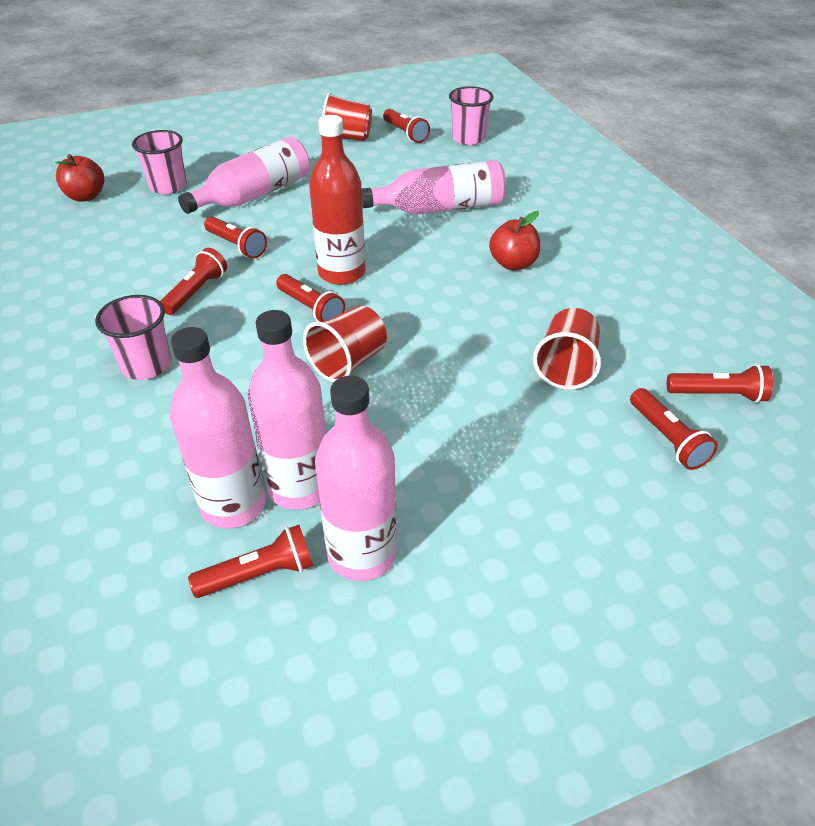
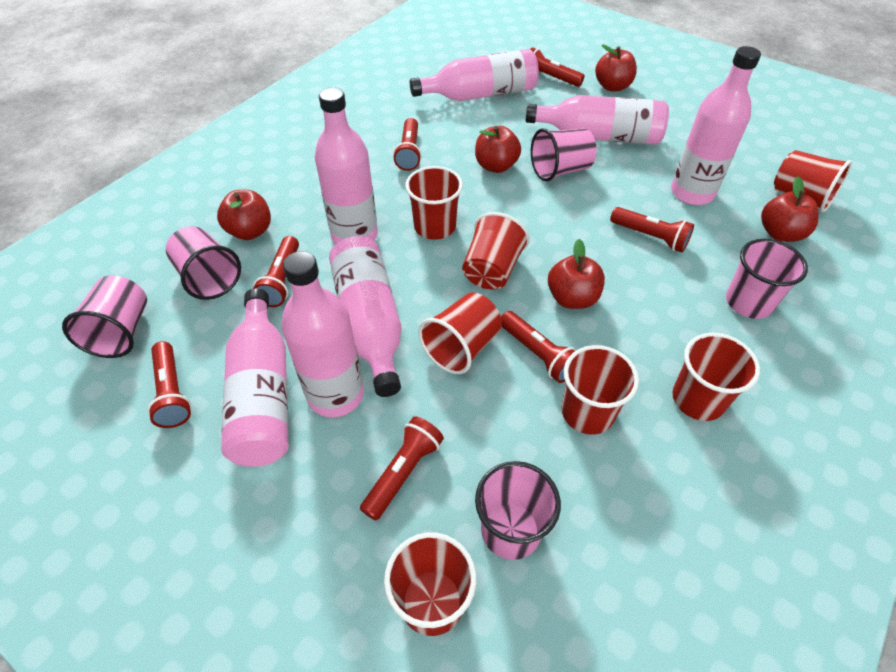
pink bottle: [170,327,266,528] [178,137,310,214] [248,310,327,510] [315,376,397,581] [362,160,506,214] = 5 -> [221,288,289,467] [281,251,364,417] [315,87,378,244] [329,236,401,397] [410,49,539,101] [526,95,669,145] [671,46,761,205] = 7
pink cup: [95,295,171,380] [132,130,187,194] [449,86,494,145] = 3 -> [62,276,147,358] [166,226,241,300] [475,461,561,560] [531,128,597,181] [726,239,808,319] = 5
red apple: [55,154,104,202] [489,211,541,270] = 2 -> [217,190,271,240] [475,126,521,173] [548,239,605,309] [595,44,637,91] [761,177,819,242] = 5
red bottle: [309,115,365,285] = 1 -> none = 0
red cup: [303,305,387,382] [322,93,372,141] [533,308,601,390] = 3 -> [384,532,476,636] [405,166,463,240] [418,292,502,374] [462,212,530,289] [562,345,639,435] [672,333,760,421] [774,150,852,213] = 7

